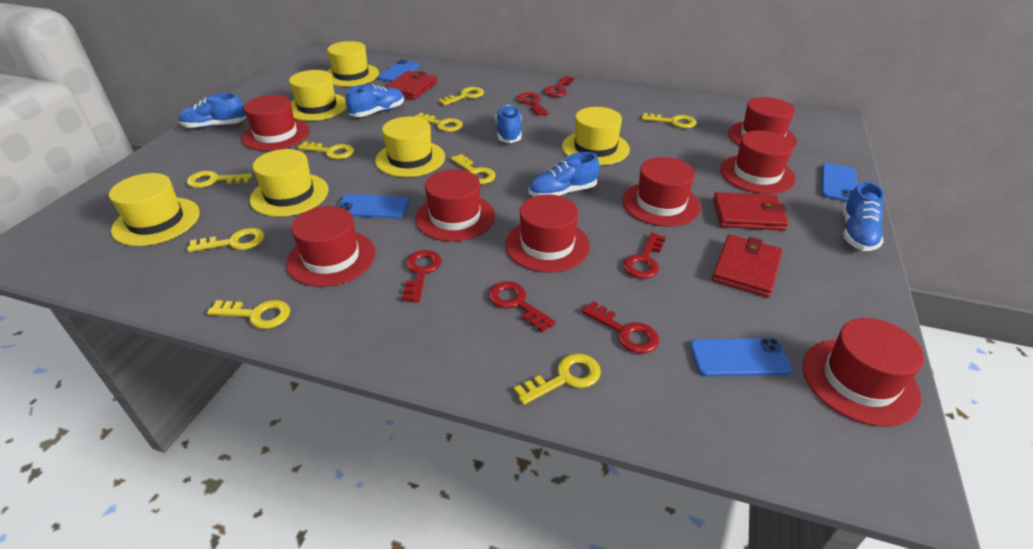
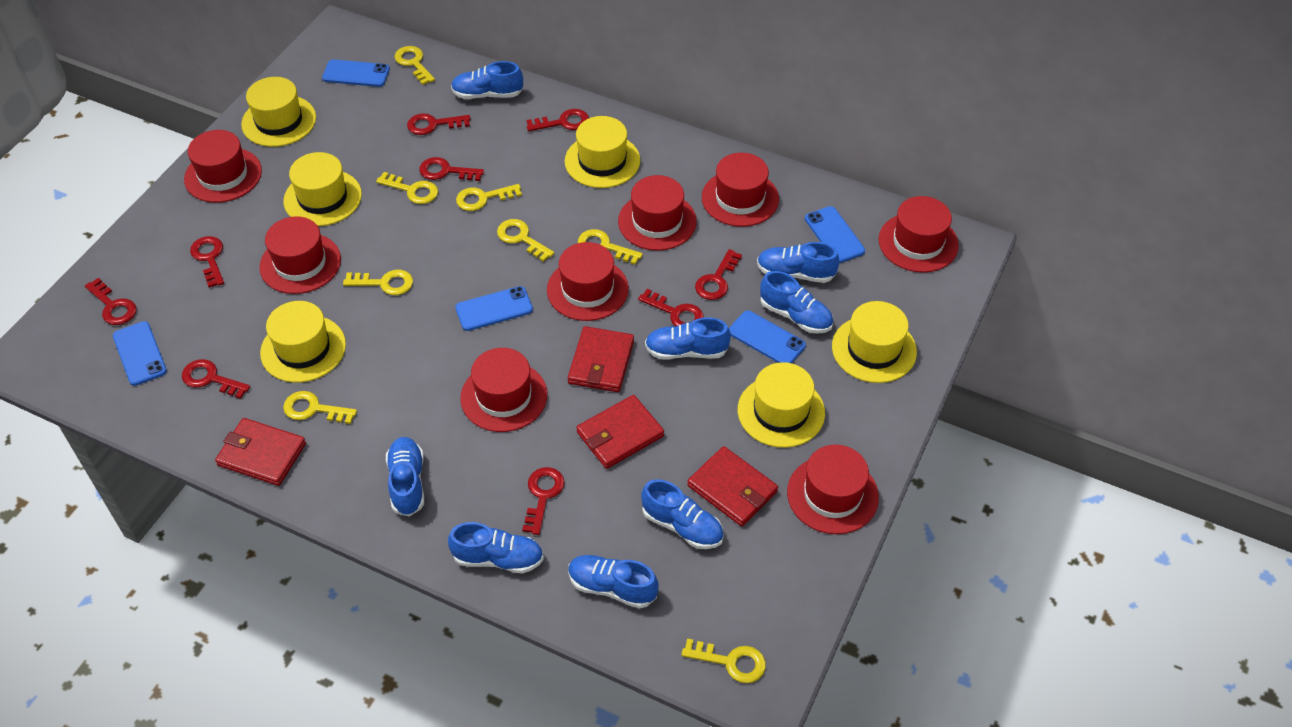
blue phone: [338,194,410,219] [378,60,419,82] [690,338,792,377] [821,163,857,202] = 4 -> [113,321,167,386] [322,59,390,87] [455,286,533,331] [729,310,806,363] [805,206,865,263] = 5
blue shoe: [178,93,246,129] [345,84,404,117] [495,104,522,143] [529,152,599,196] [843,181,884,251] = 5 -> [386,437,424,516] [448,522,544,573] [451,61,523,99] [568,555,659,608] [641,479,724,549] [645,317,731,360] [757,242,840,283] [760,271,833,333] = 8
red key: [402,250,441,302] [488,281,556,332] [517,92,549,116] [544,76,574,97] [581,301,659,354] [623,232,666,279] = 6 -> [85,278,137,325] [182,359,250,399] [190,236,224,288] [407,113,470,135] [419,157,484,181] [522,467,565,535] [526,109,589,131] [638,289,704,326] [695,249,742,300] = 9
red wallet: [384,71,437,100] [712,235,782,297] [713,192,789,231] = 3 -> [215,418,306,486] [568,326,634,392] [576,395,664,469] [687,446,778,526] = 4
yellow key: [186,171,253,188] [187,228,264,252] [207,300,290,329] [298,141,354,159] [414,113,463,132] [438,87,484,106] [450,154,496,184] [514,353,601,405] [642,113,696,128] = 9 -> [283,391,357,424] [343,270,413,295] [376,172,438,204] [394,46,435,85] [456,184,522,211] [497,219,554,262] [578,229,643,265] [681,638,766,683] = 8

